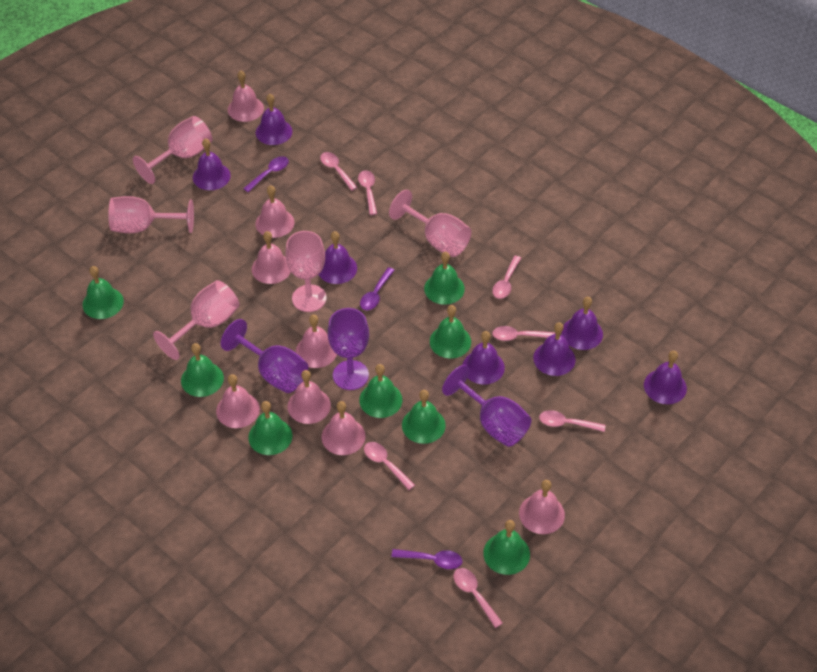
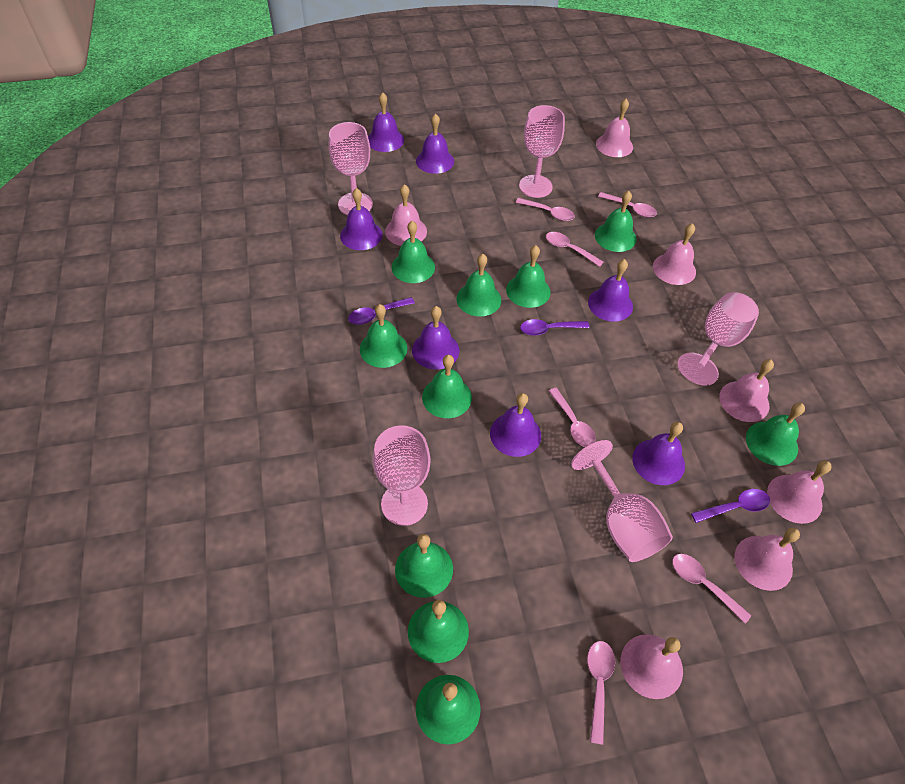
green bell: [82,266,124,319] [181,343,224,397] [248,401,292,455] [359,364,402,418] [402,390,446,444] [424,252,465,305] [430,305,471,358] [483,520,530,575] = 8 -> [360,304,407,368] [392,221,435,283] [395,534,453,598] [408,600,469,663] [416,675,481,744] [422,355,472,418] [457,254,501,317] [506,245,551,308] [595,191,637,252] [746,403,805,466] = 10
pink bell: [216,374,260,428] [228,71,264,122] [252,231,291,284] [255,185,294,238] [287,370,331,424] [296,315,337,368] [322,401,365,455] [519,480,565,534] = 8 -> [385,184,427,246] [596,99,633,157] [621,634,683,699] [653,223,696,285] [719,359,774,422] [735,528,800,591] [767,460,832,524] = 7
pink spoon: [320,152,358,191] [358,170,377,215] [364,442,415,490] [454,568,503,628] [492,256,521,299] [492,326,555,341] [539,410,605,432] = 7 -> [516,198,575,221] [546,232,603,267] [549,388,596,447] [587,641,615,745] [598,192,657,217] [672,554,751,624] = 6
purple goblet: [221,319,308,393] [328,308,369,390] [442,365,532,447] = 3 -> none = 0

